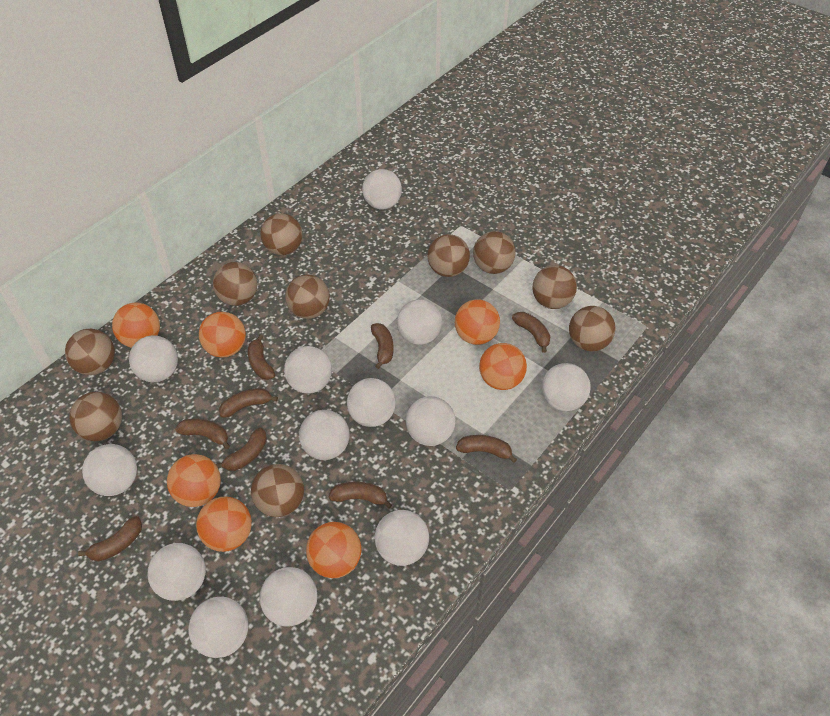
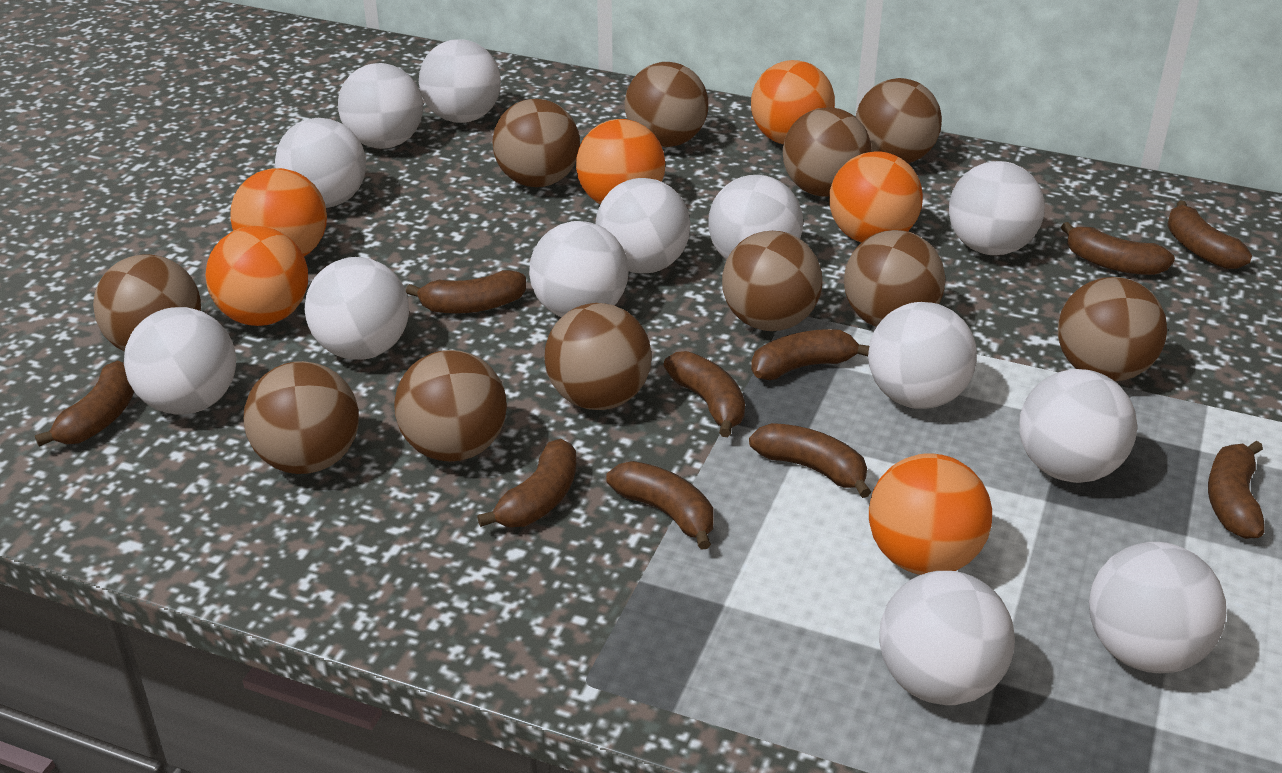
brown ball: [65,329,115,375] [69,392,122,441] [213,262,257,306] [251,464,304,517] [260,213,303,255] [285,275,330,319] [428,234,470,277] [473,231,516,274] [532,265,577,309] [569,306,615,351] = 10 -> [93,254,201,351] [244,361,359,474] [394,350,507,462] [492,99,580,187] [545,303,652,410] [625,62,708,147] [722,231,822,331] [783,107,871,197] [844,230,946,327] [856,78,942,164] [1058,277,1167,381] = 11
brown banana: [78,516,142,561] [175,419,230,449] [216,428,267,471] [219,388,278,418] [248,334,275,380] [329,482,392,509] [371,323,393,369] [456,435,517,463] [512,312,550,353] = 9 -> [35,360,134,446] [406,270,526,314] [477,439,576,527] [607,461,714,550] [664,351,745,437] [749,423,871,498] [751,329,869,380] [1061,222,1175,275] [1167,200,1252,269] [1208,441,1265,539] = 10
orange ball: [112,303,160,348] [167,454,221,507] [196,496,252,552] [199,312,246,357] [306,522,361,578] [455,299,500,345] [479,343,527,390] = 7 -> [205,226,308,326] [230,168,327,256] [576,119,665,204] [751,60,835,144] [829,151,923,243] [869,453,992,575] = 6

